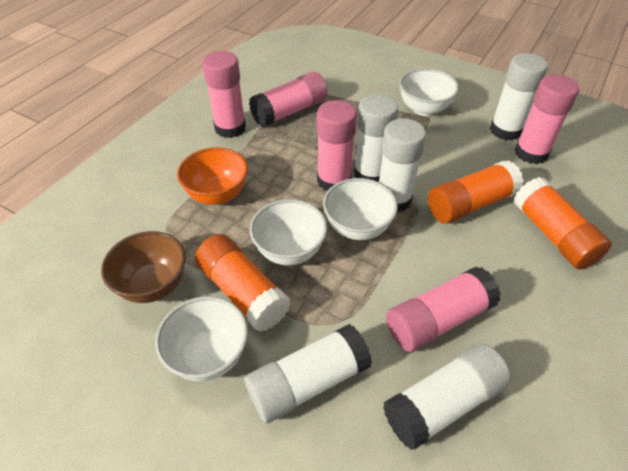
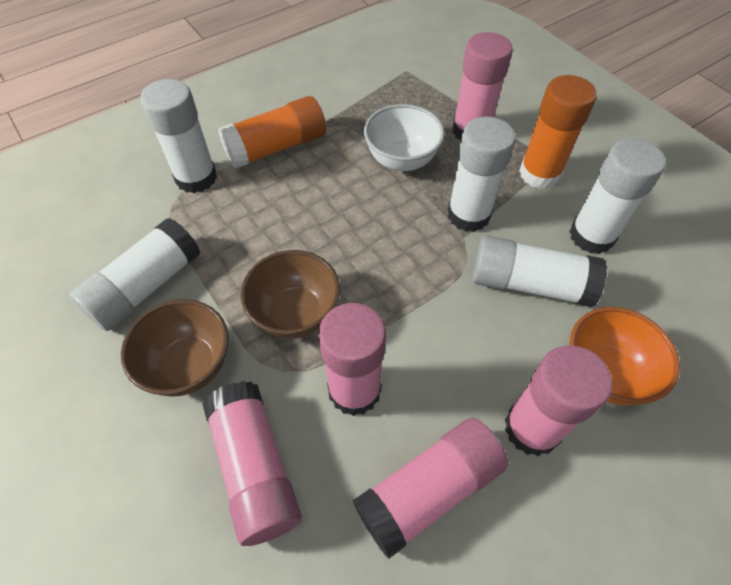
brown bowl: [101,231,186,303] = 1 -> [121,299,229,397] [241,250,340,339] = 2
orange glue stick: [195,234,291,332] [428,160,524,224] [514,177,612,269] = 3 -> [218,96,326,169] [519,75,597,189] = 2
white bowl: [155,296,248,381] [250,199,327,265] [323,178,398,240] [399,68,459,116] = 4 -> [364,104,445,171] = 1

